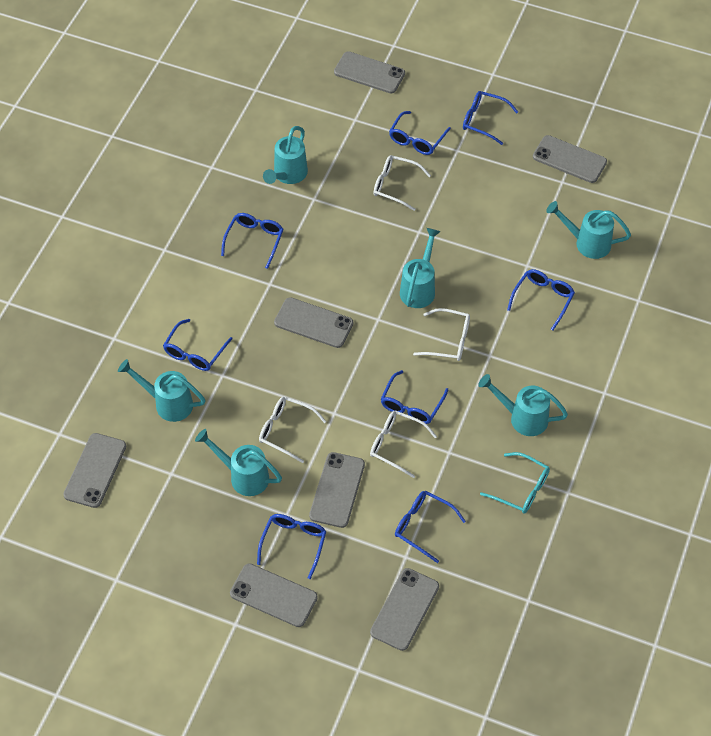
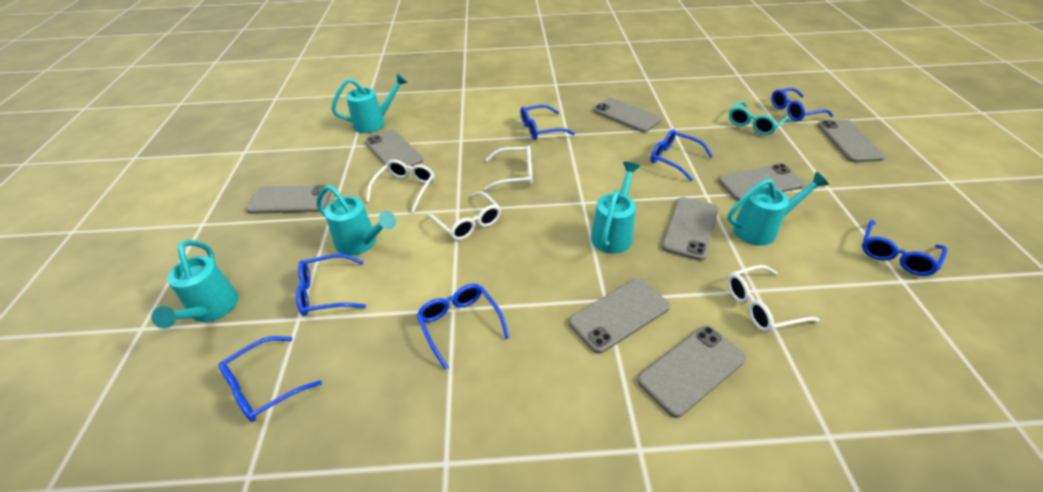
blue glasses: [163,319,233,371] [221,213,284,269] [257,514,326,579] [381,370,448,424] [389,111,451,155] [395,491,466,563] [463,91,518,145] [507,269,575,331] = 8 -> [219,336,322,422] [296,254,366,316] [416,284,509,369] [521,105,575,140] [650,129,713,181] [771,88,833,121] [862,220,947,276] = 7
grey phone: [63,433,126,508] [230,563,318,627] [274,297,353,348] [309,452,365,528] [334,51,405,93] [370,568,439,651] [533,135,607,183] = 7 -> [246,185,332,214] [365,130,423,167] [569,278,670,354] [593,98,661,132] [637,326,746,418] [662,197,718,261] [718,164,804,201] [817,120,885,162] = 8
turquoise watering can: [118,359,206,422] [195,429,282,496] [263,126,308,184] [400,228,441,308] [478,374,568,436] [546,201,631,259] = 6 -> [151,240,239,329] [317,185,396,256] [331,73,408,133] [591,162,640,254] [727,172,829,246] = 5

